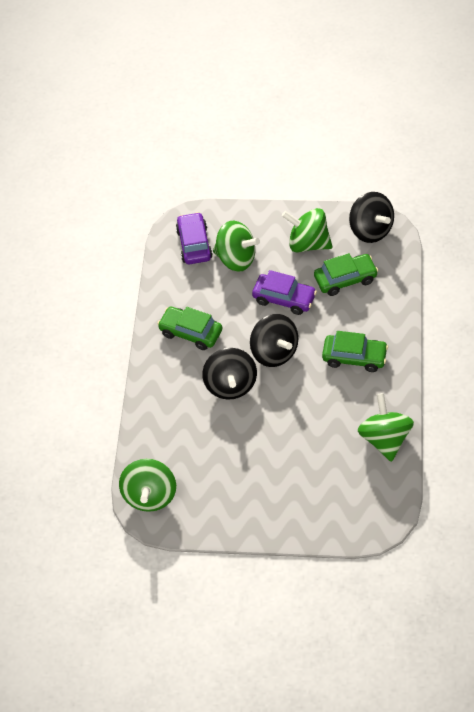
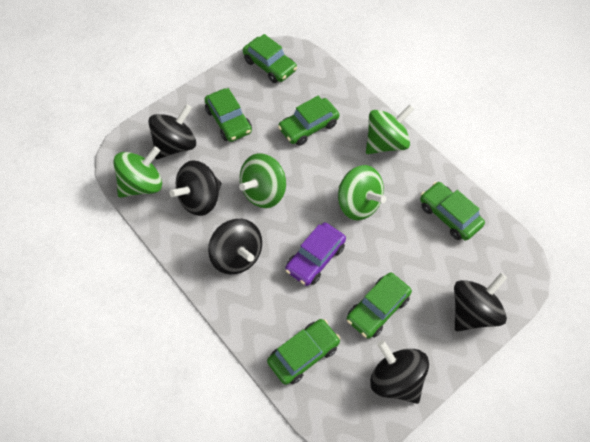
black spinning top: [202,348,257,400] [250,314,298,367] [349,192,394,243] = 3 -> [149,104,196,159] [169,160,222,216] [208,219,262,275] [370,340,429,404] [454,273,507,331] = 5
green car: [157,307,222,350] [314,253,378,296] [322,331,388,372] = 3 -> [204,88,252,142] [243,34,297,83] [267,319,340,385] [278,96,339,146] [347,272,412,339] [420,182,485,241] = 6
purple car: [176,212,213,264] [252,270,317,315] = 2 -> [285,222,346,286] = 1

